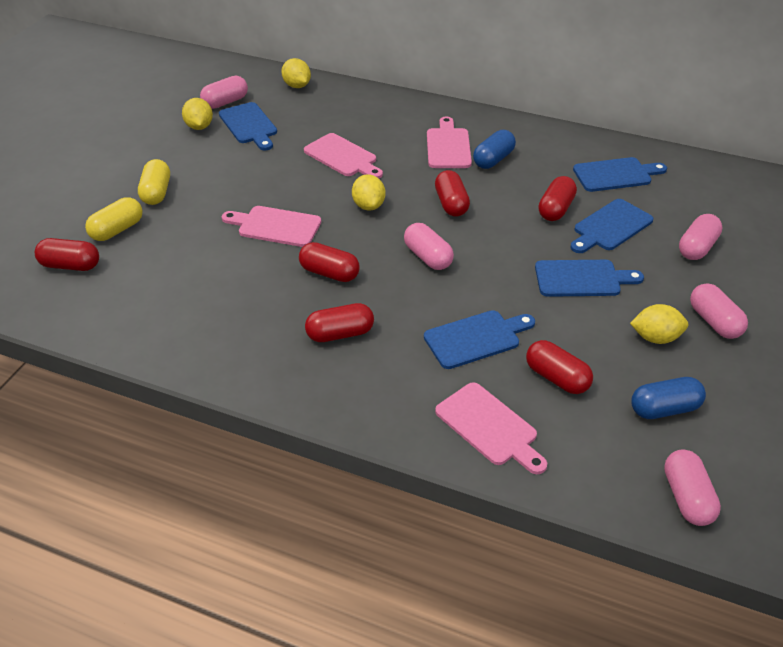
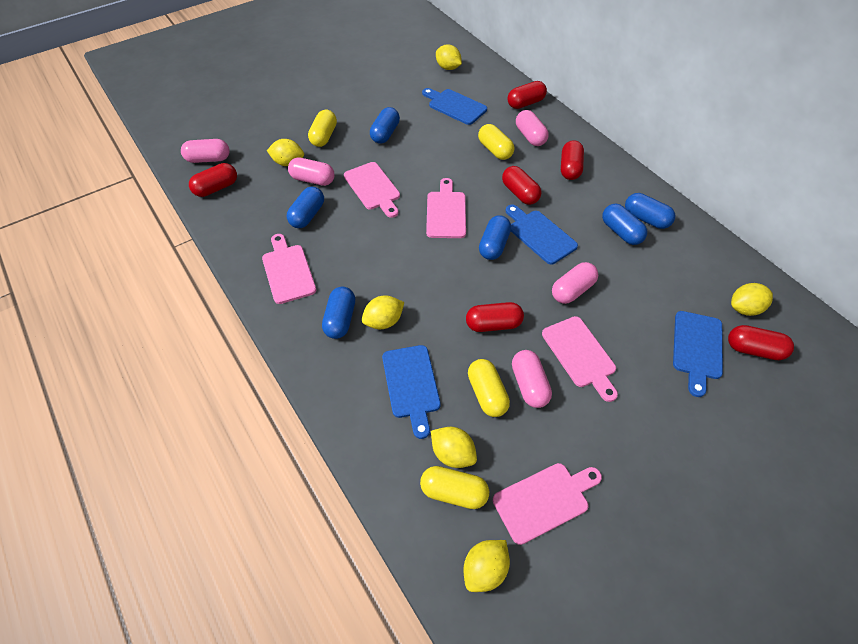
blue capsule: [473,130,516,169] [631,377,706,419] = 2 -> [287,187,324,228] [322,287,355,339] [370,107,400,144] [479,215,511,260] [602,204,647,245] [625,193,675,229] = 6
blue cutting board: [219,102,277,150] [424,310,535,369] [535,260,644,297] [570,199,653,253] [573,157,667,192] = 5 -> [382,345,441,439] [422,88,487,125] [506,205,578,264] [673,311,723,397] = 4
pink cutting board: [222,206,321,247] [304,133,383,178] [427,116,472,168] [435,382,547,474] = 4 -> [262,234,316,304] [344,162,400,218] [426,178,466,238] [493,463,602,545] [542,316,618,402] = 5
yellow capsule: [85,197,143,241] [138,159,170,205] = 2 -> [308,110,337,147] [420,466,489,509] [468,359,510,417] [478,124,514,160] = 4
yellow lemon: [182,98,213,130] [281,58,311,88] [352,174,385,210] [630,304,688,344] = 4 -> [267,139,304,166] [362,295,404,329] [431,427,477,468] [436,44,462,70] [463,540,510,592] [731,283,773,316] = 6

